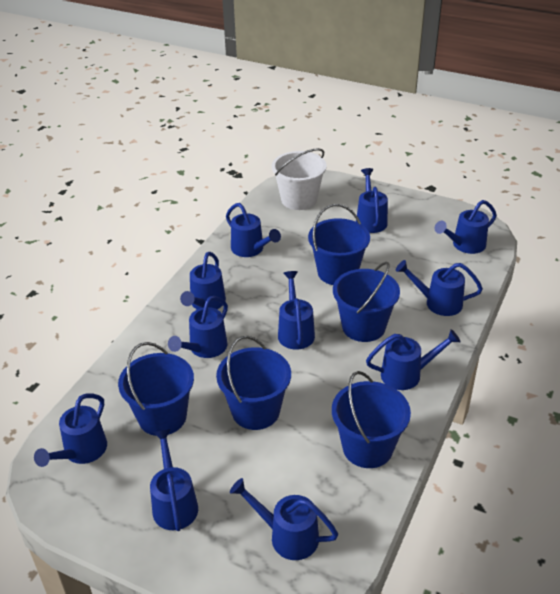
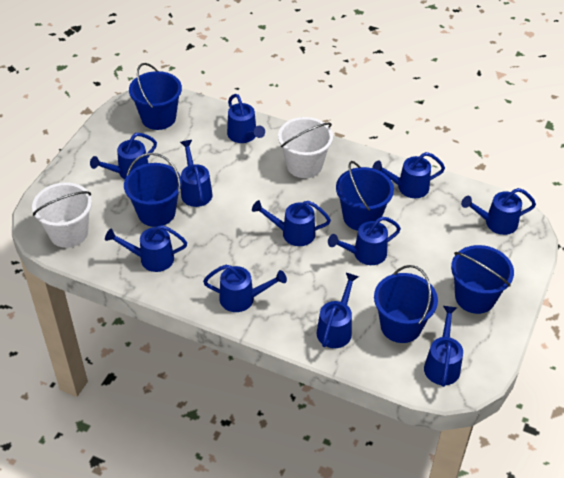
white bucket: [272,148,327,210] = 1 -> [32,182,92,248] [278,117,333,178] = 2

